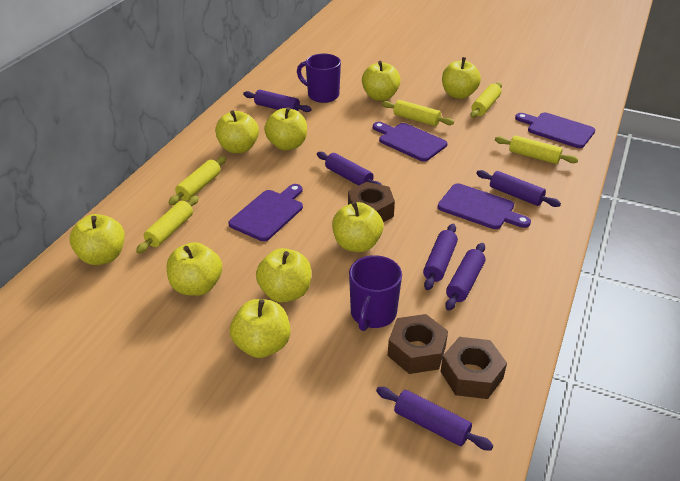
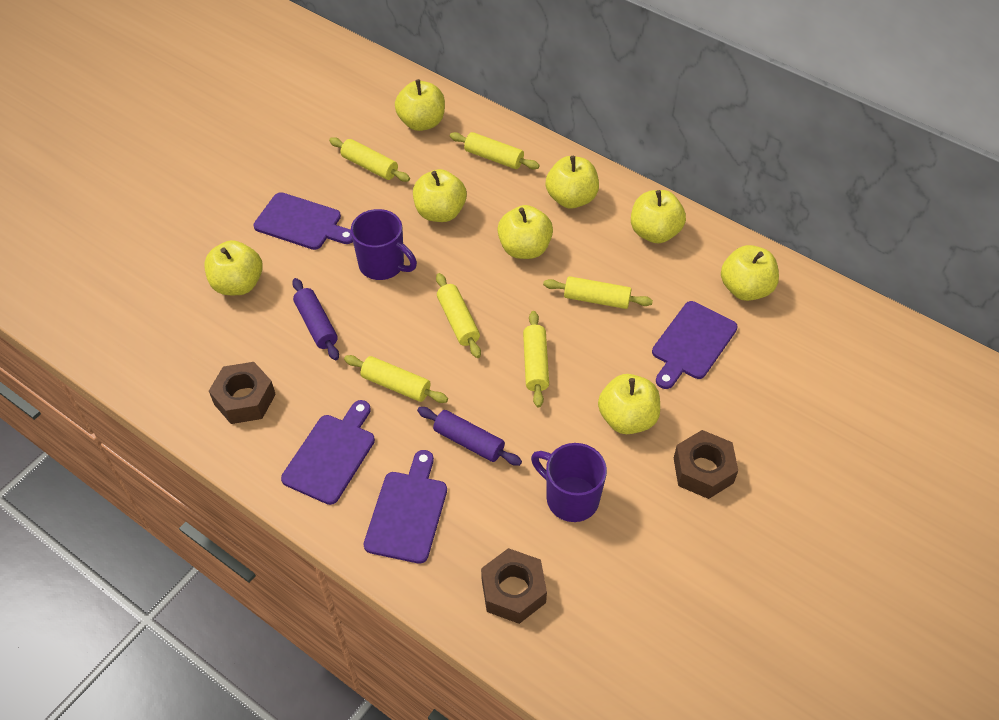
purple rolling pin: [243,90,312,112] [317,152,382,186] [376,387,493,450] [423,224,458,290] [445,243,485,311] [476,170,561,207] = 6 -> [292,278,339,360] [417,407,522,466] = 2
yellow apple: [70,214,125,265] [167,242,222,296] [215,111,259,153] [230,299,290,358] [256,248,311,302] [264,107,307,150] [332,201,384,252] [362,61,401,101] [442,57,481,99] = 9 -> [204,240,263,295] [395,79,445,131] [413,169,467,222] [497,205,553,259] [546,156,599,209] [598,374,660,434] [631,190,686,243] [721,245,779,301] = 8
yellow rolling pin: [136,196,199,254] [168,156,226,205] [382,100,454,126] [470,82,502,118] [495,135,578,164] = 5 -> [329,137,410,182] [344,355,448,403] [436,273,481,358] [450,132,540,169] [523,311,549,407] [543,276,653,309] = 6

